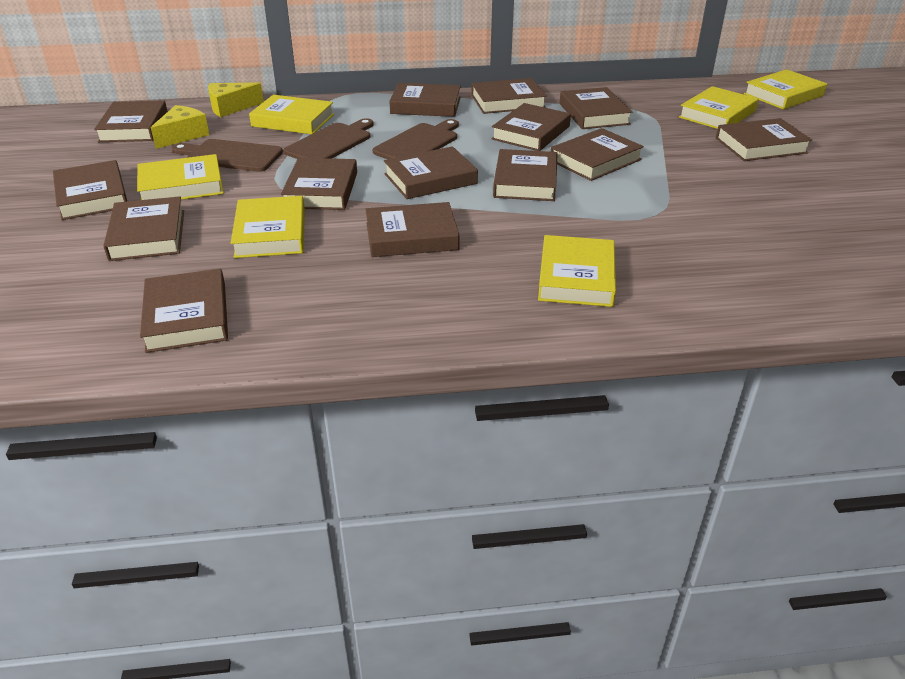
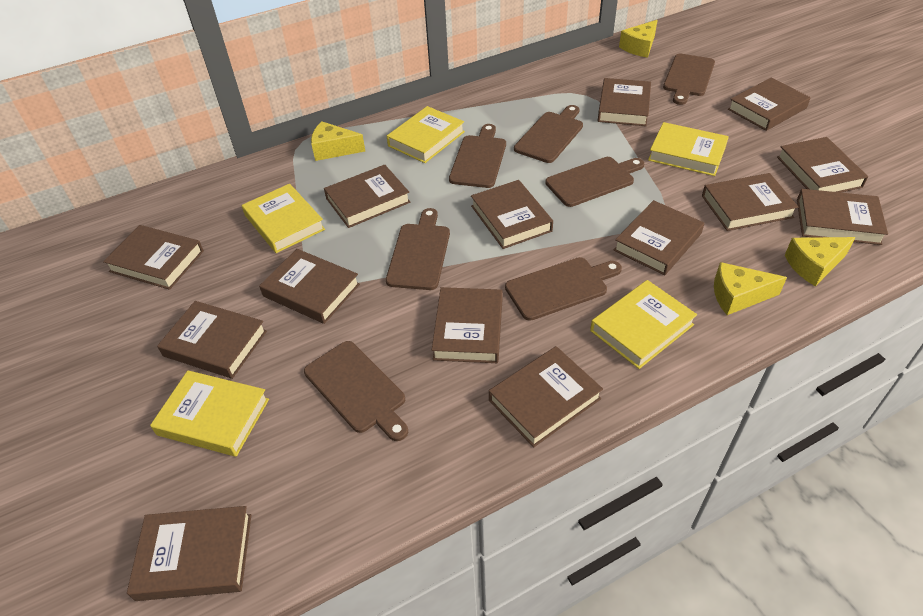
brown cutting board: [172,139,283,172] [283,118,374,159] [373,119,459,159] = 3 -> [304,341,408,441] [386,208,450,290] [449,124,506,188] [505,257,622,321] [514,105,583,163] [545,157,644,207] [663,54,715,105] = 7
yellow book: [137,154,223,200] [231,196,305,258] [249,95,334,134] [538,235,616,307] [679,86,758,129] [744,69,827,109] = 6 -> [150,370,269,457] [242,184,325,253] [387,106,465,163] [590,280,697,369] [648,122,729,176] = 5
yellow cheese: [151,105,209,149] [208,83,264,117] = 2 -> [311,121,365,161] [619,20,658,58] [714,262,787,315] [785,237,855,286] = 4

